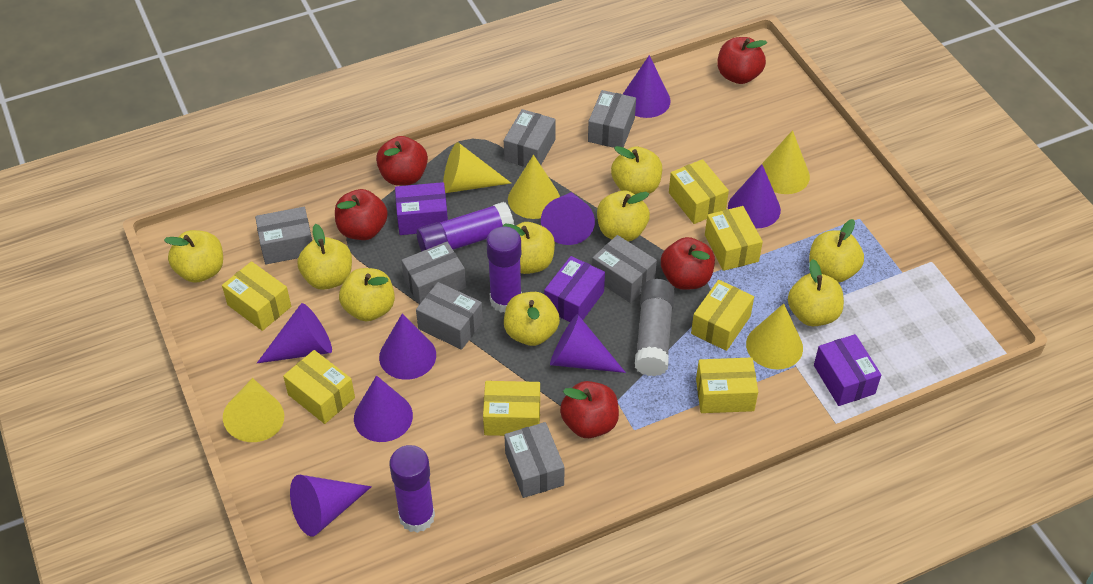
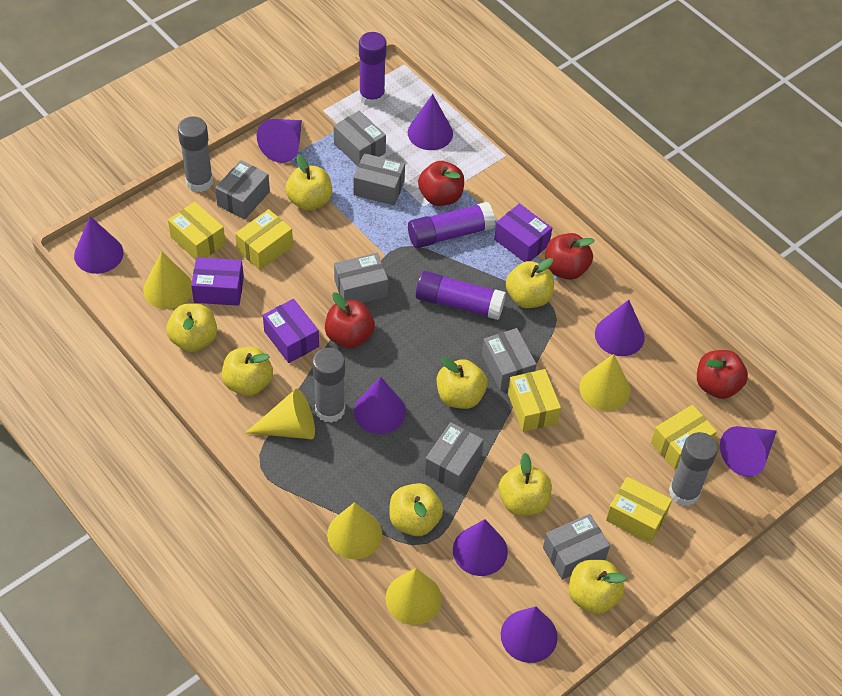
grey glue stick: [635,279,675,376] = 1 -> [178,116,213,192] [312,348,345,423] [669,432,718,506] = 3
red apple: [335,189,388,240] [376,136,428,186] [560,381,619,438] [661,237,715,290] [717,37,767,84] = 5 -> [325,292,375,348] [418,161,464,206] [545,233,595,280] [697,350,748,399] = 4
yellow apple: [164,230,223,283] [297,224,352,290] [339,268,395,321] [503,222,555,274] [504,292,560,346] [597,190,650,241] [611,146,662,194] [788,259,844,326] [809,219,864,282] = 9 -> [166,304,217,352] [222,347,273,396] [285,154,332,211] [389,483,443,536] [437,357,487,409] [498,453,552,516] [506,258,554,308] [568,560,627,614] = 8
yellow box: [222,261,291,331] [283,350,355,424] [483,381,540,436] [669,159,729,224] [691,280,754,351] [696,357,758,413] [705,206,763,271] = 7 -> [168,202,226,260] [235,209,293,270] [508,369,561,432] [606,477,672,543] [651,405,717,470] = 5

